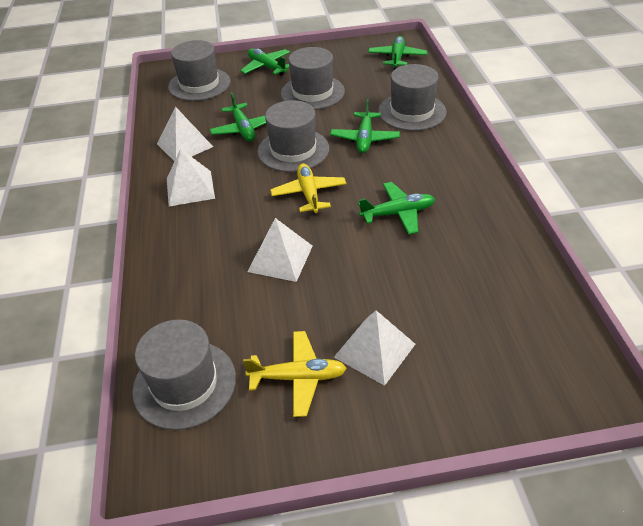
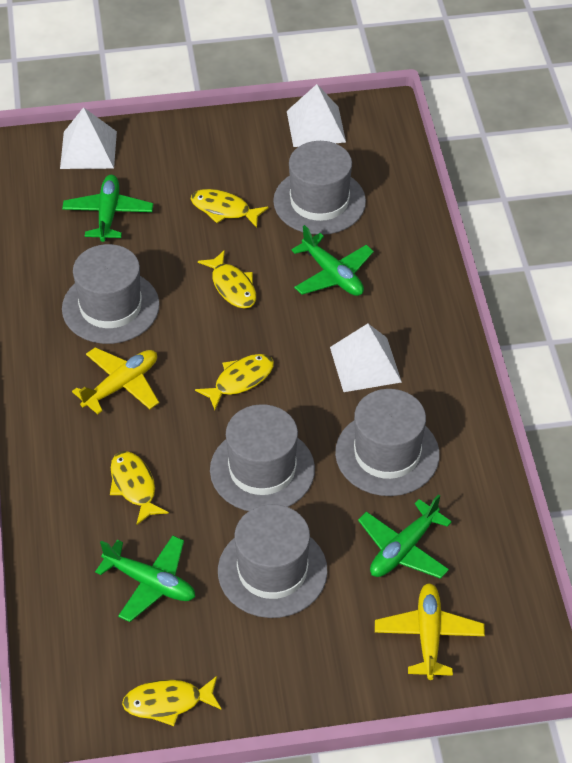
green plane: [209,92,266,141] [240,49,290,76] [330,99,400,153] [358,182,435,235] [368,36,427,70] = 5 -> [62,175,153,242] [95,536,195,622] [291,225,374,296] [358,494,452,579] = 4
white pyramid: [157,107,213,162] [167,149,215,206] [247,218,313,282] [334,310,415,386] = 4 -> [60,107,117,169] [287,84,346,147] [330,324,402,392] = 3
yellow fish: none = 0 -> [110,451,169,525] [122,676,222,726] [191,189,269,228] [195,354,274,410] [198,250,256,309] = 5

